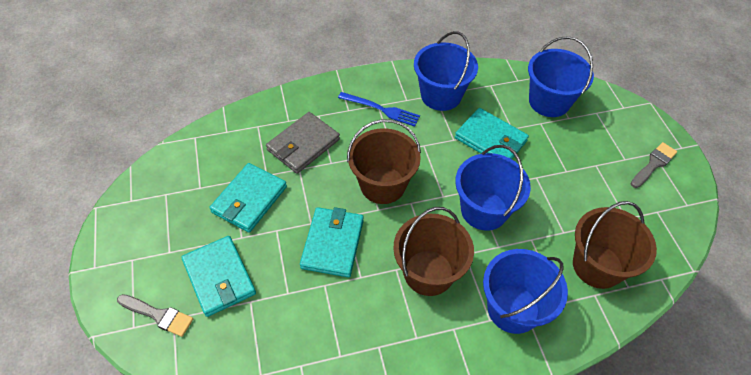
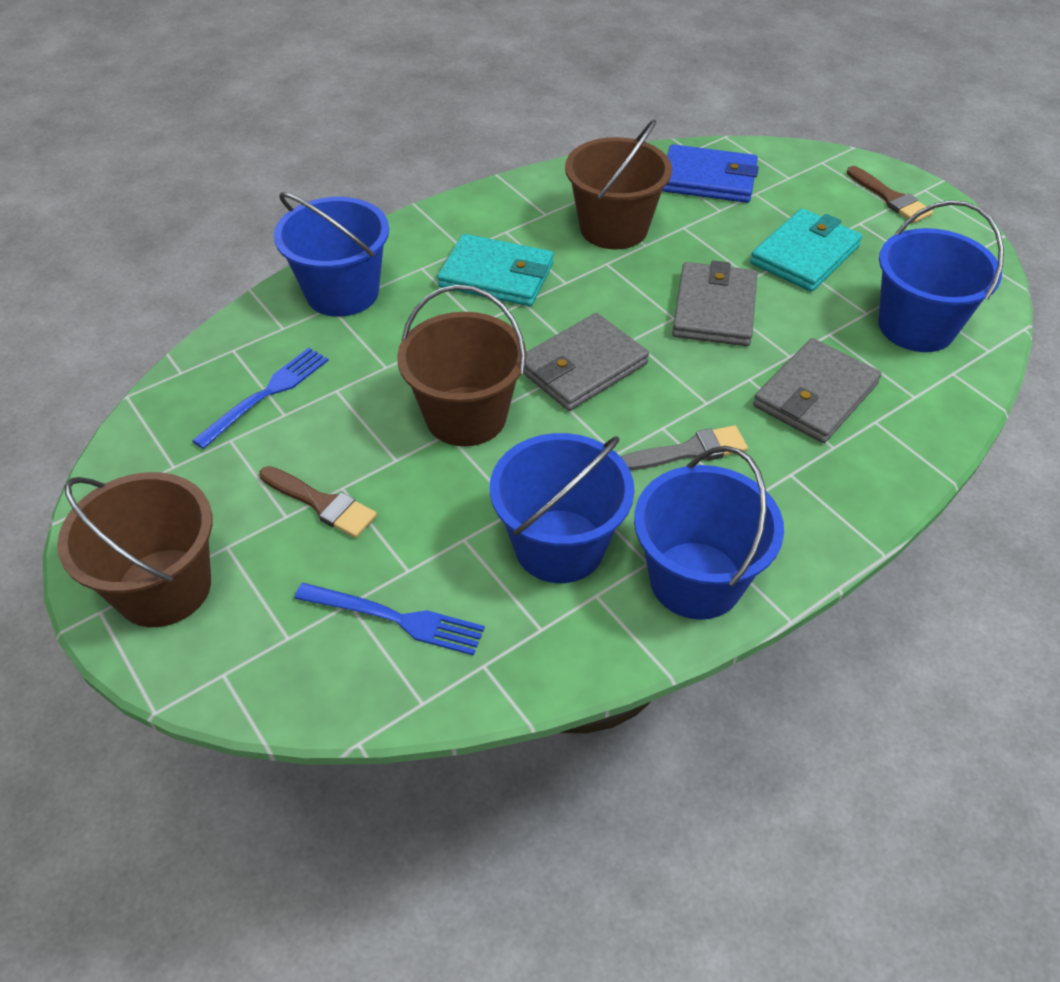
blue fork: [338,92,420,127] = 1 -> [192,348,329,449] [294,583,485,656] = 2
blue wallet: none = 0 -> [662,144,759,203] = 1
brown brush: none = 0 -> [259,466,377,538] [847,166,933,223] = 2
grey brush: [117,294,193,337] [631,142,677,188] = 2 -> [621,425,748,471] = 1
grey wallet: [266,112,340,174] = 1 -> [524,313,649,411] [672,260,757,346] [753,338,882,443] = 3
turquoise wallet: [181,236,256,317] [209,163,287,233] [300,207,364,277] [455,108,529,159] = 4 -> [437,234,554,306] [750,208,862,292] = 2

